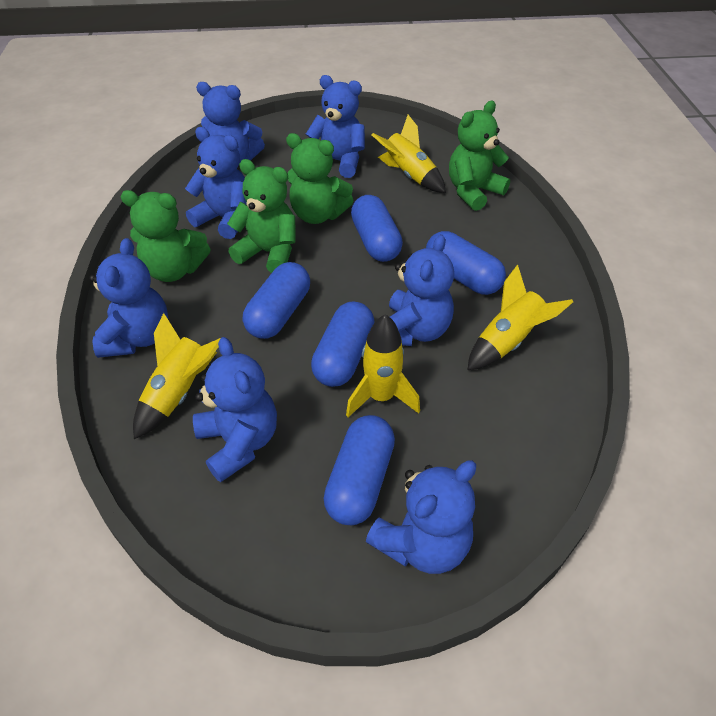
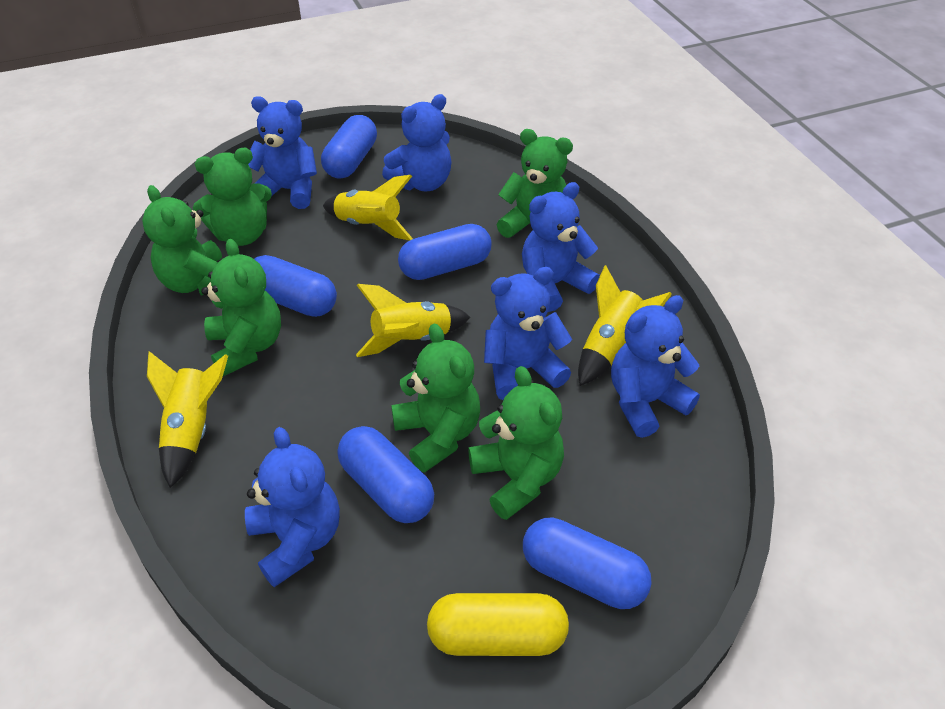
blue teddy bear: [89,238,168,358] [185,127,247,239] [193,337,277,482] [196,82,265,164] [306,75,365,178] [366,460,476,574] [389,234,454,346] = 7 -> [245,427,340,587] [248,96,317,209] [382,94,452,191] [484,267,572,400] [522,182,600,312] [611,295,700,438] = 6
green teddy bear: [120,190,211,282] [227,159,296,273] [286,133,353,224] [449,101,510,211] = 4 -> [142,185,222,295] [193,148,272,246] [201,239,281,376] [391,323,480,473] [468,366,564,520] [497,129,573,238] = 6
yellow capsule: none = 0 -> [427,593,569,656] = 1

